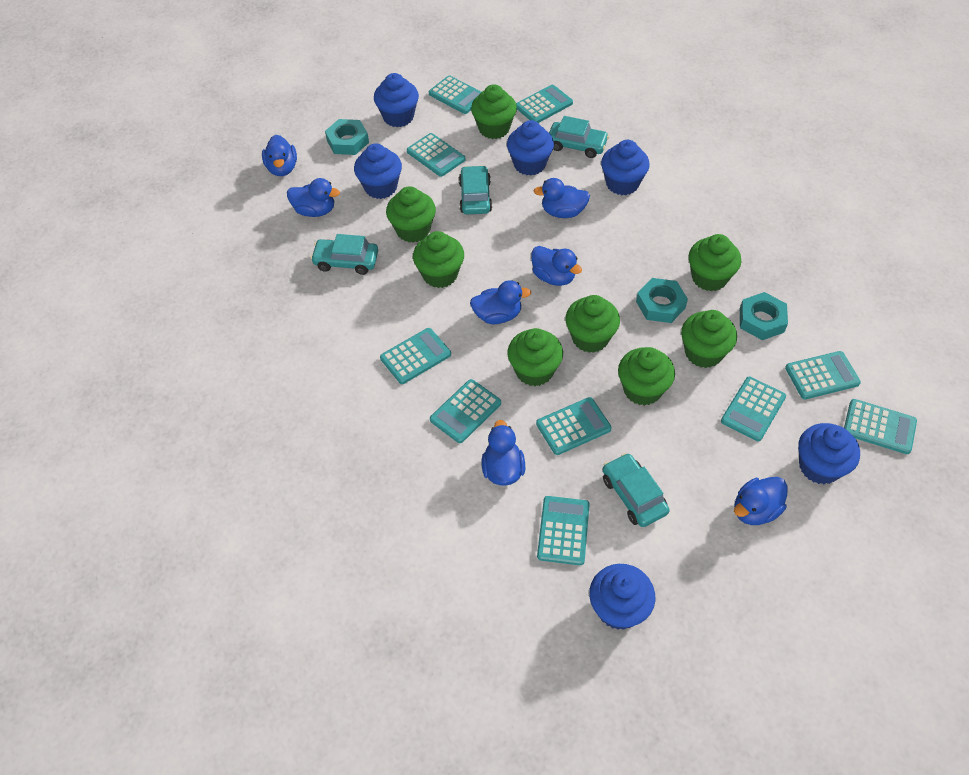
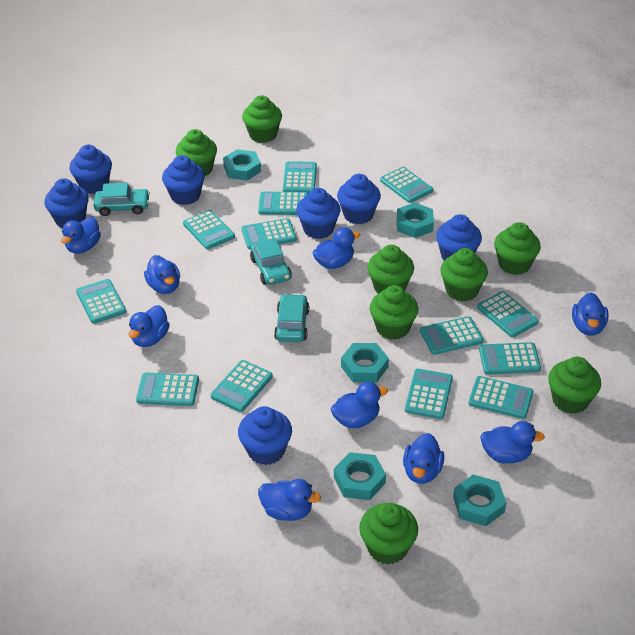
blue cupcake: [354,143,402,199] [374,73,419,127] [507,120,554,176] [589,564,655,630] [601,140,650,195] [798,423,860,484] = 6 -> [44,178,88,228] [70,145,112,194] [162,155,205,205] [238,406,292,465] [296,188,340,239] [337,174,381,224] [436,214,482,261] = 7
blue duck: [262,135,297,176] [287,178,340,217] [470,280,531,324] [482,420,525,486] [531,246,582,286] [534,178,590,218] [734,477,788,525] = 7 -> [61,217,101,254] [129,305,170,347] [144,255,180,294] [258,479,321,521] [312,227,360,269] [331,382,388,428] [403,433,444,484] [480,421,545,464] [572,293,609,336] = 9
turquoise calculator: [380,328,451,384] [407,133,465,177] [429,75,481,114] [430,379,501,443] [516,85,573,123] [536,397,612,455] [537,496,590,565] [721,377,786,441] [785,351,861,399] [844,399,917,454] = 10 -> [76,279,126,324] [136,373,199,406] [183,210,235,249] [211,360,273,412] [241,218,297,249] [258,192,308,215] [283,161,317,193] [380,167,433,203] [405,369,453,419] [420,316,484,355] [468,376,534,419] [477,291,539,337] [479,342,541,375] = 13
turquoise car: [311,234,378,275] [459,165,492,214] [549,116,609,158] [603,453,670,527] = 4 -> [94,183,150,216] [250,238,292,285] [274,294,309,342] = 3
turquoise nut: [325,119,369,155] [636,278,688,323] [740,292,788,340] = 3 -> [223,149,261,181] [334,452,386,500] [341,343,389,382] [397,203,434,238] [453,474,506,526] = 5

